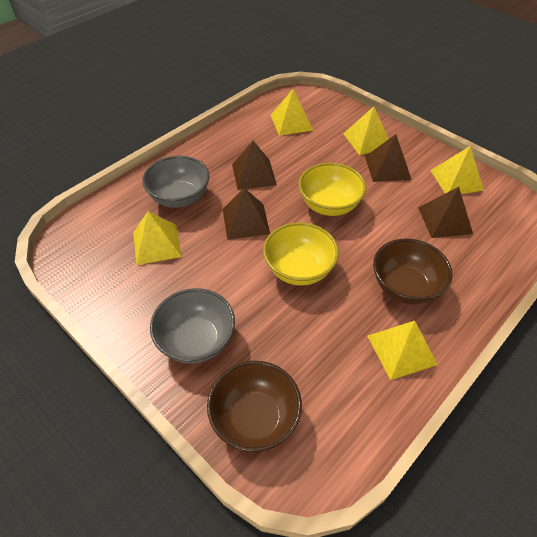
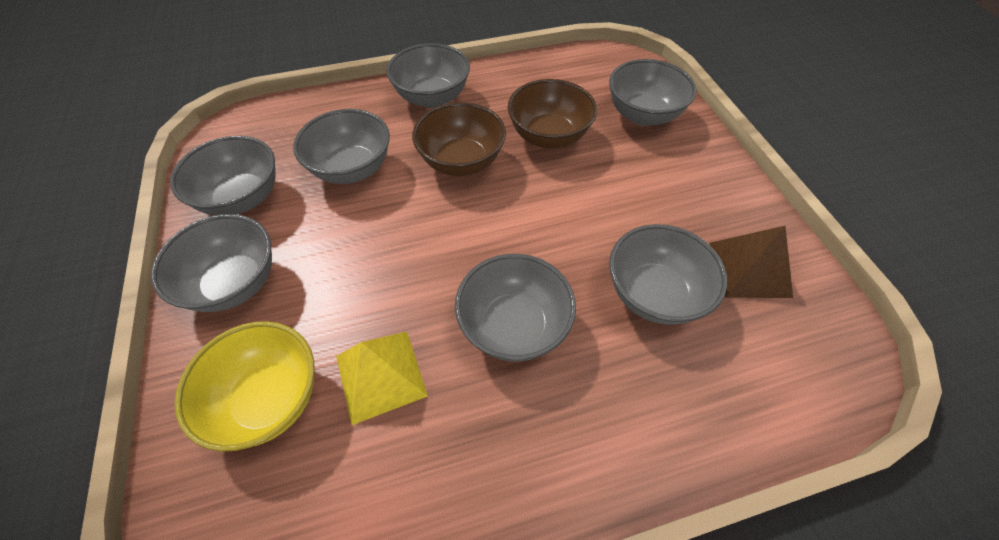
brown pyramid: [223,188,270,240] [232,141,277,190] [365,134,412,182] [418,187,473,238] = 4 -> [709,226,793,298] = 1
grey bowl: [142,156,209,208] [150,288,235,364] = 2 -> [151,214,272,312] [170,136,276,216] [293,109,390,184] [386,43,470,108] [455,254,576,362] [609,59,696,126] [609,224,727,325] = 7
yellow bowl: [263,222,339,286] [298,163,366,216] = 2 -> [175,321,315,452] = 1
yellow pyramid: [133,211,182,265] [271,89,313,136] [343,106,389,155] [368,321,438,380] [430,146,484,194] = 5 -> [336,332,428,425] = 1

